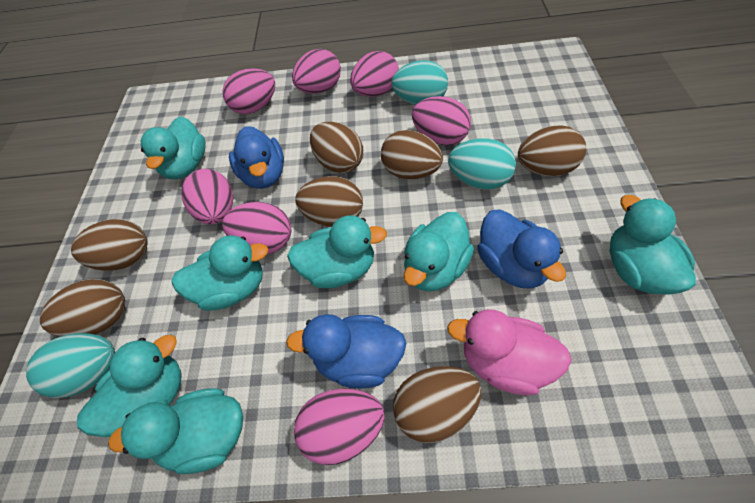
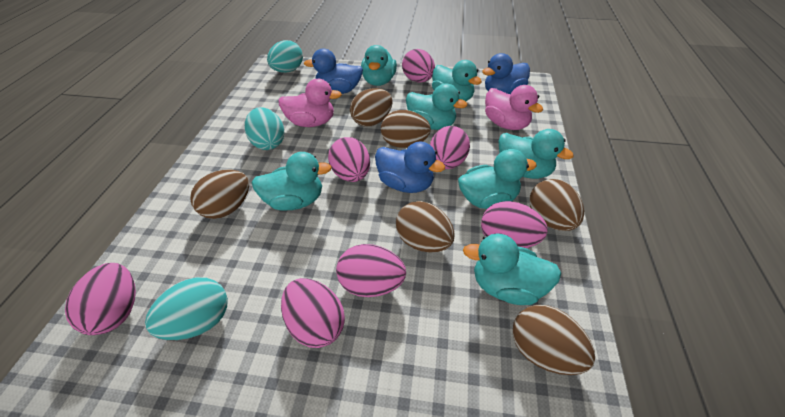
brown egg: [40,279,125,337] [71,219,148,271] [295,176,363,227] [310,122,363,173] [381,130,443,179] [393,366,481,443] [518,125,586,177] = 7 -> [190,169,249,219] [350,88,393,127] [381,110,431,148] [396,201,455,252] [513,305,595,375] [529,179,584,231] = 6
pink duck: [447,309,572,395] = 1 -> [278,79,342,127] [485,85,543,130] = 2

